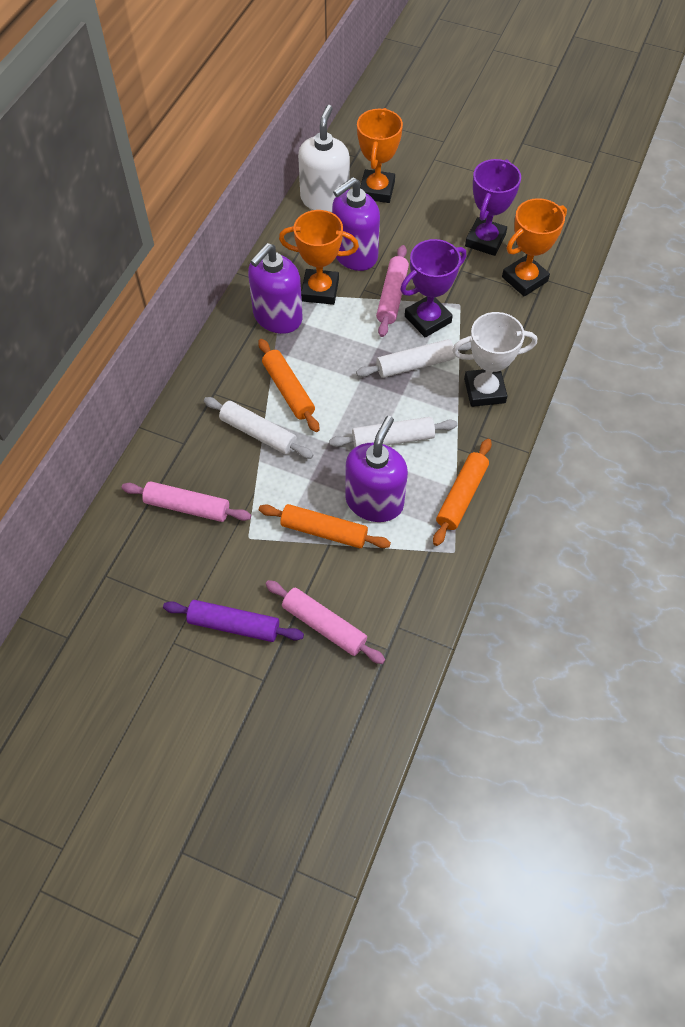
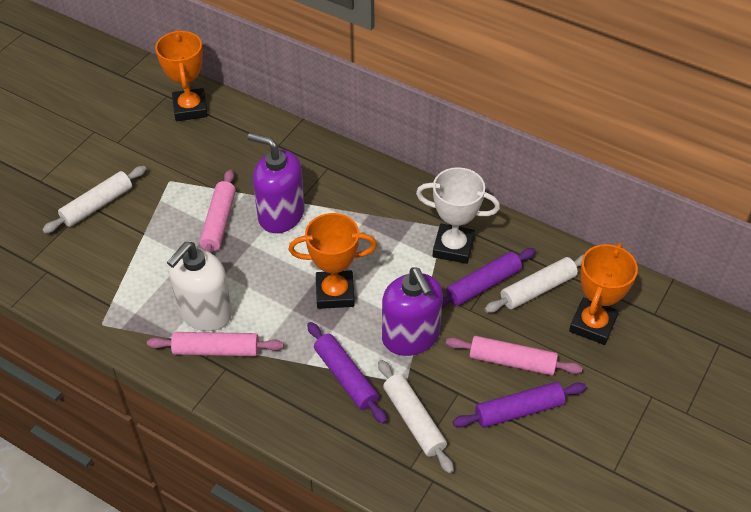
orange rolling pin: [258,339,319,432] [259,504,391,548] [433,439,492,546] = 3 -> none = 0
purple rolling pin: [163,600,304,642] = 1 -> [307,322,387,424] [442,248,536,308] [453,382,586,428] = 3
purple soap dispenser: [248,243,302,334] [332,177,380,271] [345,416,408,522] = 3 -> [247,133,305,233] [382,267,443,356] = 2
purple trophy: [400,239,466,337] [465,159,521,256] = 2 -> none = 0

